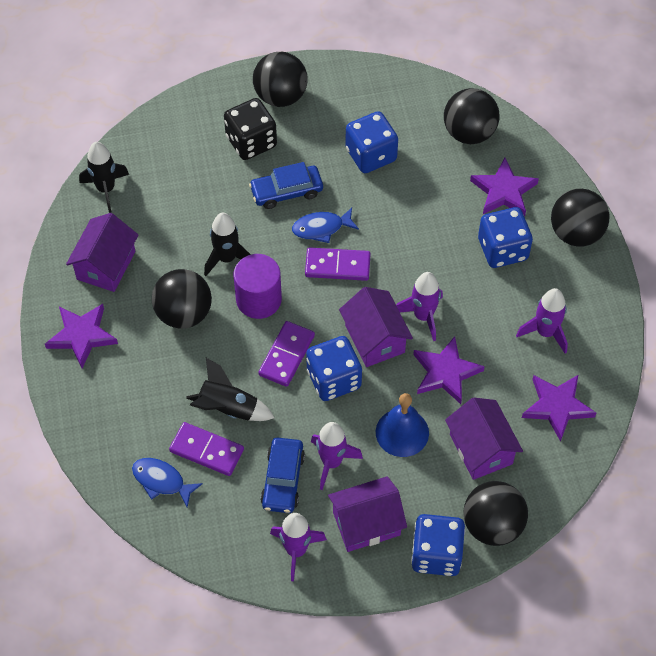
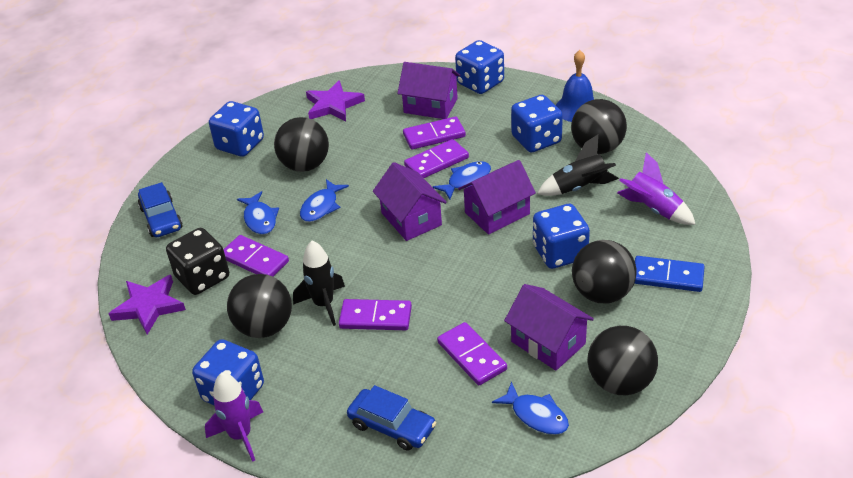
black rocket: [79,142,129,213] [186,358,275,421] [204,213,251,276] = 3 -> [293,241,345,326] [537,134,619,196] = 2
blue dice: [306,336,362,401] [345,111,398,173] [411,514,465,576] [478,207,533,268] = 4 -> [192,339,264,406] [209,101,264,157] [455,40,504,94] [511,95,563,152] [533,204,590,269] = 5
blue domino: none = 0 -> [634,256,705,292] = 1
blue fish: [132,458,203,507] [292,207,359,243] = 2 -> [237,191,279,235] [300,179,349,222] [433,161,491,200] [492,381,569,435] = 4
purple cylinder: [234,254,282,319] = 1 -> none = 0
purple domino: [169,422,244,476] [258,321,315,387] [305,247,371,281] = 3 -> [223,235,289,277] [339,299,412,330] [403,116,466,150] [404,139,469,178] [437,322,507,385] = 5
purple rocket: [270,513,327,581] [311,422,363,490] [396,272,443,341] [516,288,568,354] = 4 -> [205,372,263,462] [617,152,696,225] = 2
purple star: [45,304,118,368] [413,336,485,404] [470,158,539,216] [522,375,596,442] = 4 -> [109,275,186,335] [306,80,365,121] = 2

